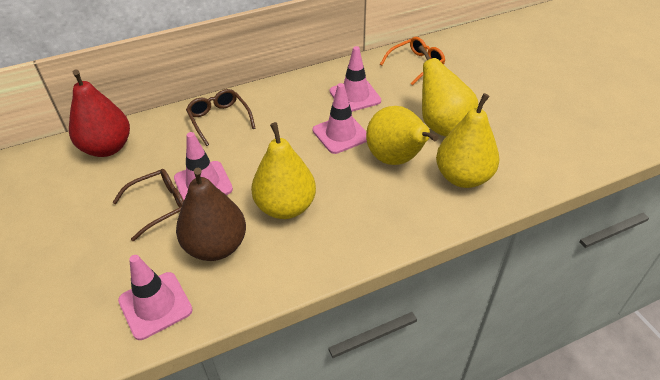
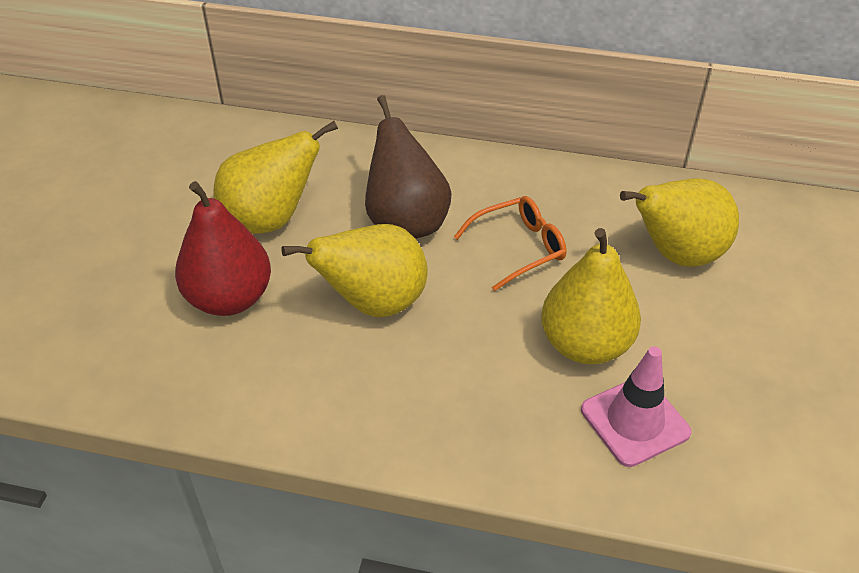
brown glasses: [112,169,184,241] [186,89,256,146] = 2 -> none = 0
pink traffic cone: [118,255,193,340] [174,132,233,200] [313,83,367,154] [330,46,381,112] = 4 -> [581,346,692,467] = 1

